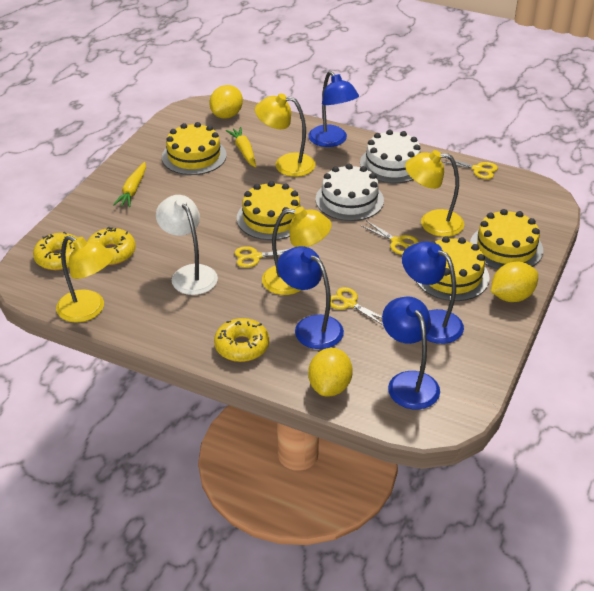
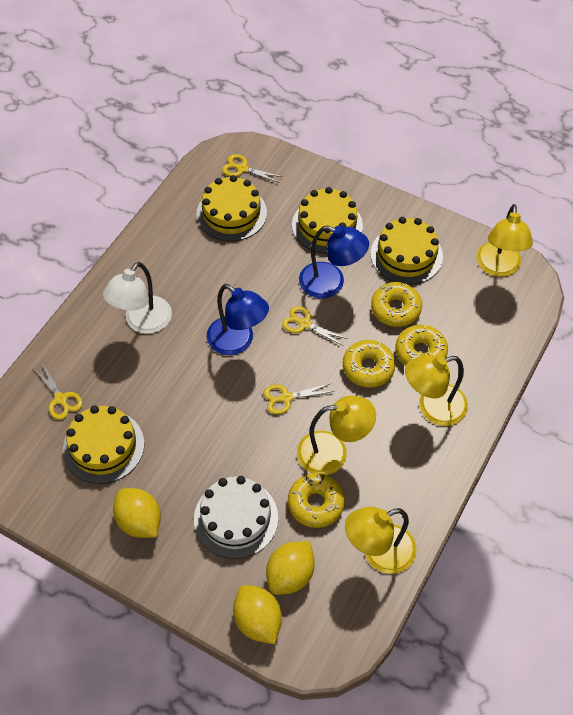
blue lamp: [277,246,344,349] [308,71,359,147] [382,297,440,409] [402,242,464,344] = 4 -> [207,284,269,355] [299,225,369,298] = 2
white cake: [316,164,384,221] [360,130,421,183] = 2 -> [194,476,278,559] = 1
yellow carrot: [113,162,146,207] [226,127,256,167] = 2 -> none = 0
yellow donut: [33,232,77,270] [87,227,136,265] [214,318,269,362] = 3 -> [288,473,345,528] [343,340,396,388] [371,282,422,327] [395,324,448,366] = 4

